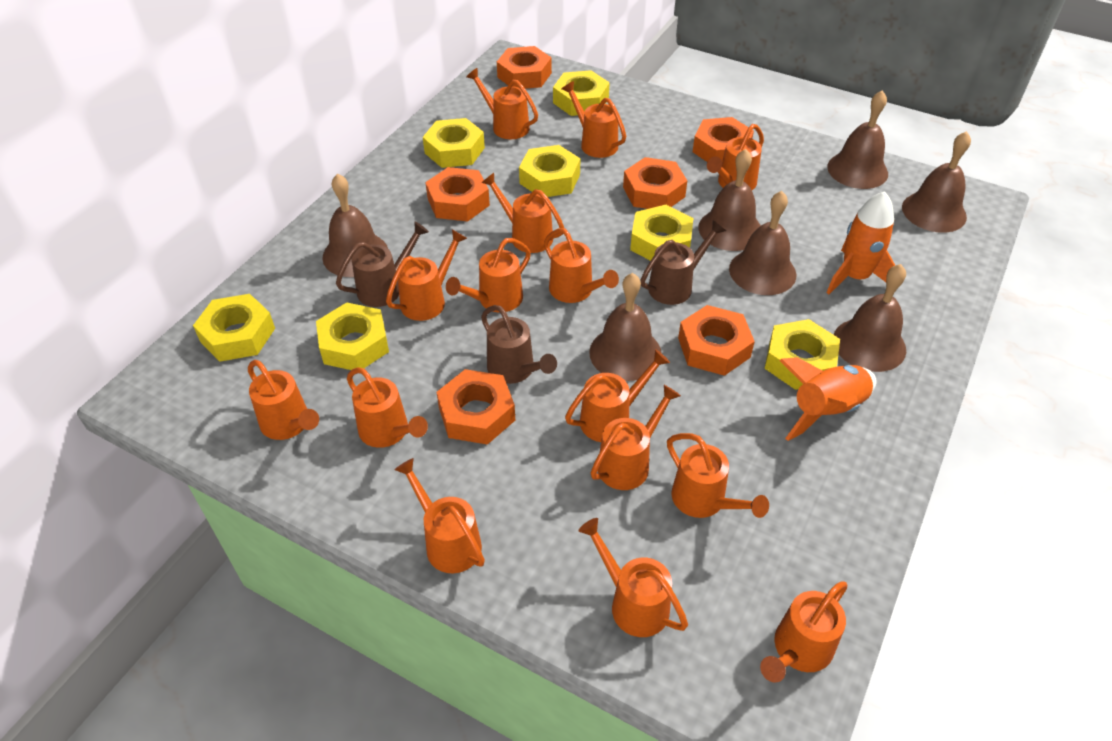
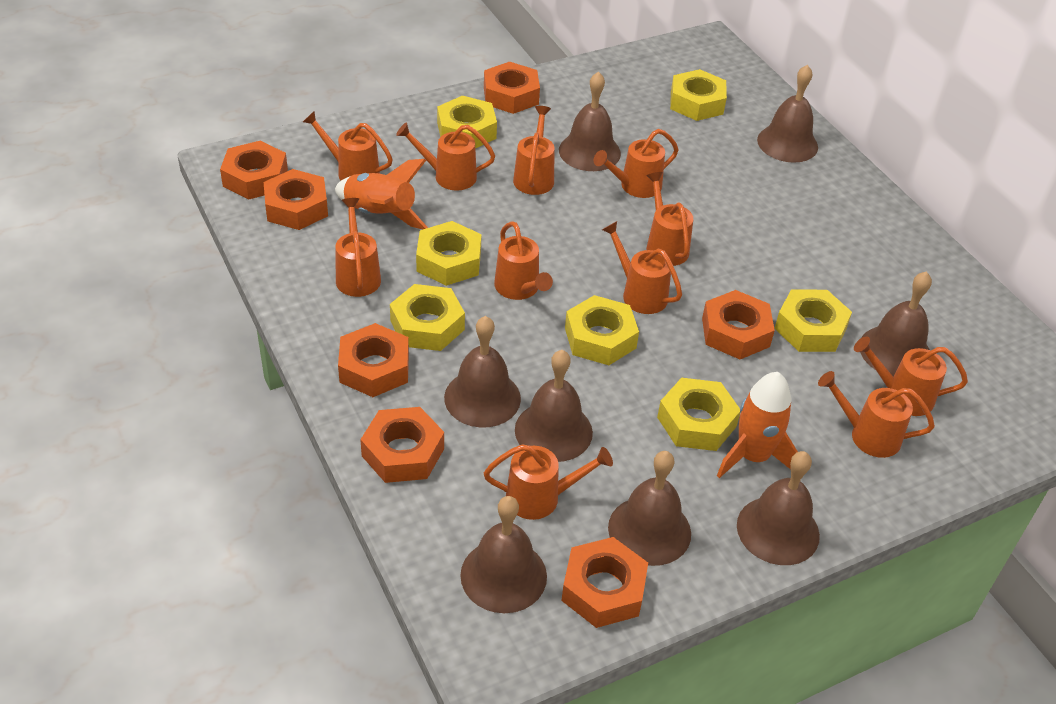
brown bell: [323,174,388,277] [589,273,662,381] [698,149,761,251] [729,191,796,295] [827,90,888,189] [834,264,906,372] [902,131,971,233] = 7 -> [444,316,521,427] [460,496,547,613] [515,350,593,462] [559,72,621,171] [608,451,691,566] [737,451,820,565] [757,64,818,163] [860,271,932,377] = 8
brown watering can: [336,222,429,307] [481,305,557,384] [640,220,726,305] = 3 -> none = 0
orange nut: [425,167,490,222] [436,369,515,445] [497,46,552,89] [623,157,687,209] [678,305,755,376] [693,117,754,162] = 6 -> [220,141,288,200] [264,169,328,230] [338,323,409,397] [360,407,444,483] [484,62,540,114] [561,537,648,628] [702,290,775,359] = 7
orange watering can: [248,360,319,440] [347,367,428,448] [386,230,467,321] [394,458,485,573] [446,238,531,312] [466,68,538,139] [481,173,564,253] [544,228,619,303] [562,81,626,158] [565,349,670,442] [579,518,688,637] [590,385,681,490] [667,433,769,518] [707,124,764,190] [760,581,847,683] = 15 -> [303,111,393,180] [336,198,381,297] [396,122,495,191] [484,444,613,520] [494,221,553,300] [513,106,555,195] [594,129,679,198] [602,221,682,314] [646,172,693,266] [818,371,935,458] [854,337,968,416] = 11

